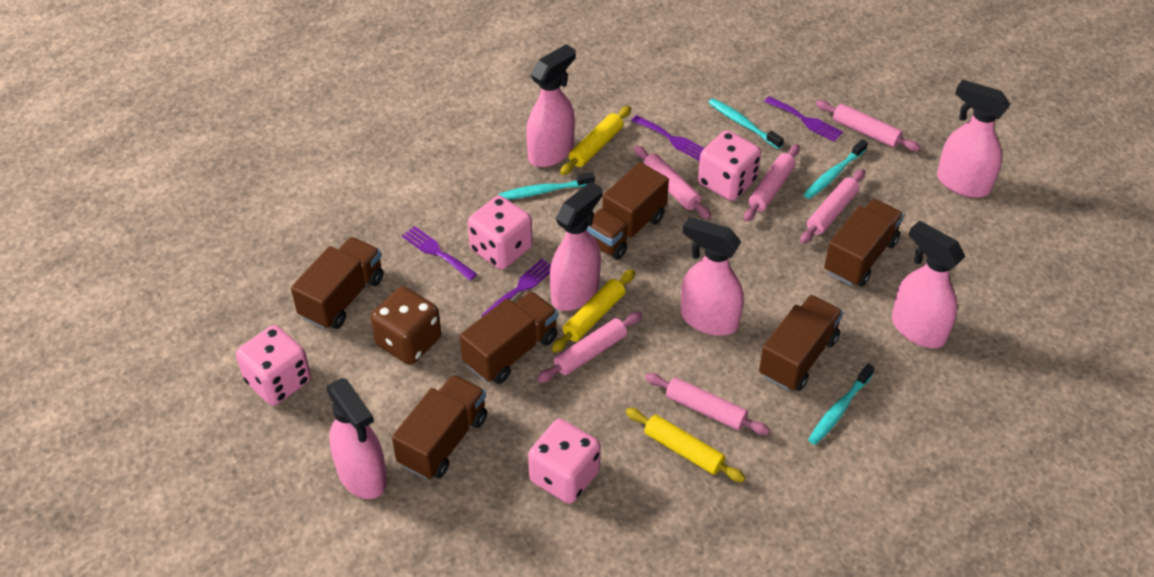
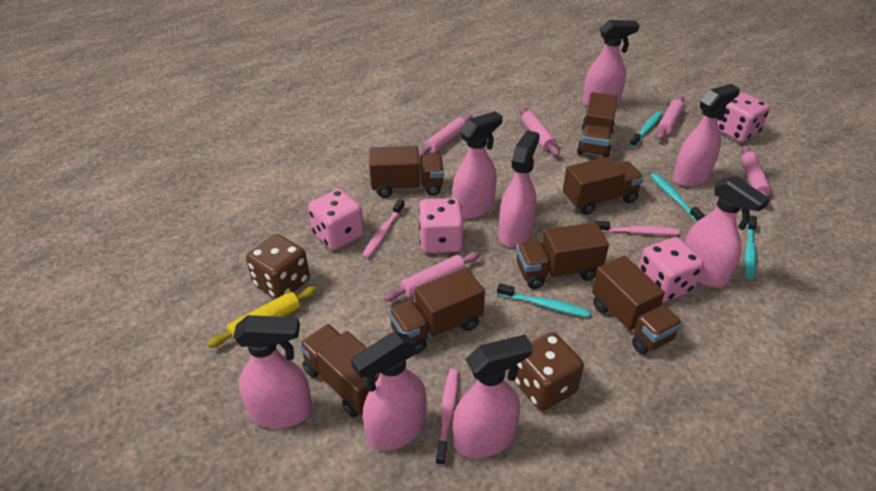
brown dice: [371,287,441,365] = 1 -> [246,234,310,299] [514,332,584,411] = 2
brown truck: [291,237,384,330] [392,375,487,480] [460,291,558,384] [586,162,669,260] [759,295,843,391] [824,199,904,287] = 6 -> [299,324,380,417] [369,146,444,198] [388,268,485,354] [516,222,609,289] [563,156,644,215] [577,92,618,157] [592,256,683,354] = 7
pink rolling pin: [537,312,642,383] [634,145,711,219] [645,373,770,435] [744,144,800,222] [800,169,865,244] [816,100,921,151] = 6 -> [383,252,480,301] [419,114,473,158] [519,107,560,156] [657,96,684,140] [741,145,771,206] = 5
pink spray bottle: [327,378,387,499] [526,44,576,167] [550,182,603,311] [681,217,744,336] [892,221,965,348] [937,79,1010,198] = 6 -> [233,315,313,428] [351,332,427,451] [452,111,503,219] [453,335,533,458] [499,130,540,247] [582,20,639,107] [673,84,740,187] [685,176,770,288] = 8
pink toothbrush: none = 0 -> [362,199,405,259] [435,369,458,466] [595,221,679,235] = 3
purple fork: [402,226,477,281] [481,259,551,317] [631,115,704,161] [764,96,843,142] = 4 -> none = 0
yellow rolling pin: [552,269,635,353] [560,106,631,175] [626,408,746,483] = 3 -> [207,287,317,348] = 1

